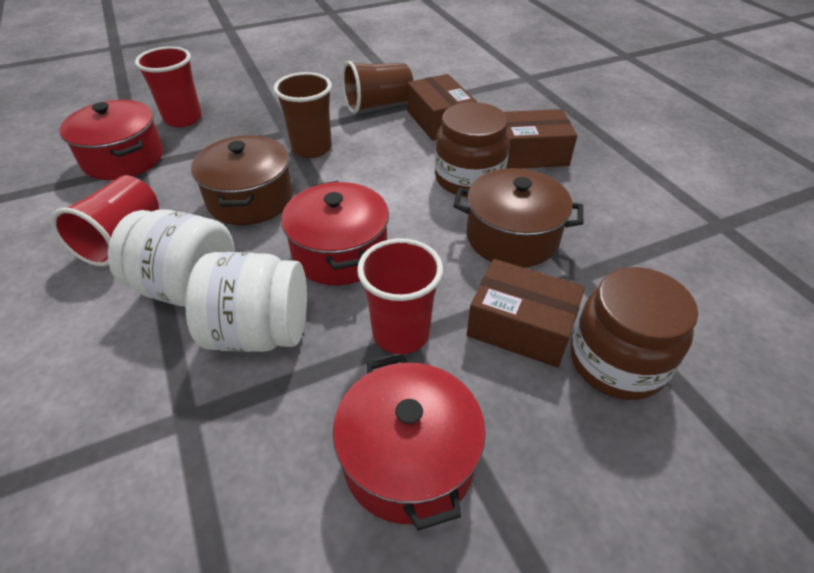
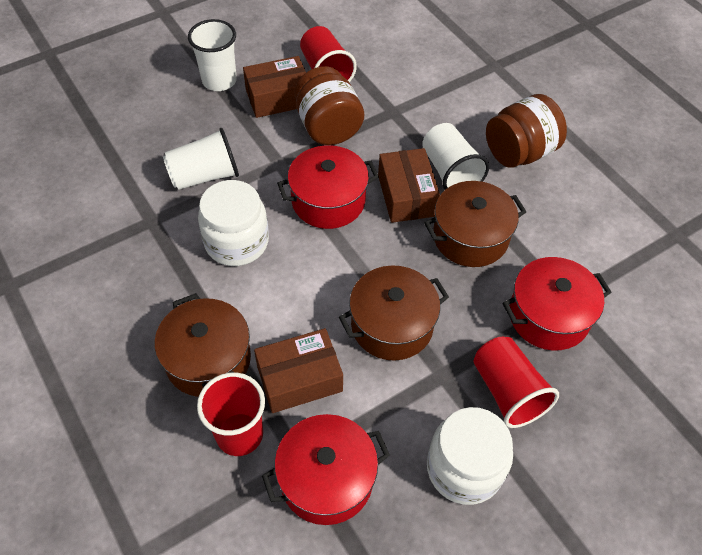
brown cup: [274,72,332,158] [342,61,413,113] = 2 -> none = 0
brown pot: [191,135,293,225] [453,168,583,267] = 2 -> [155,293,251,397] [339,265,449,360] [424,181,526,267] = 3
white cup: none = 0 -> [163,128,239,190] [188,19,237,91] [422,123,489,190] = 3

